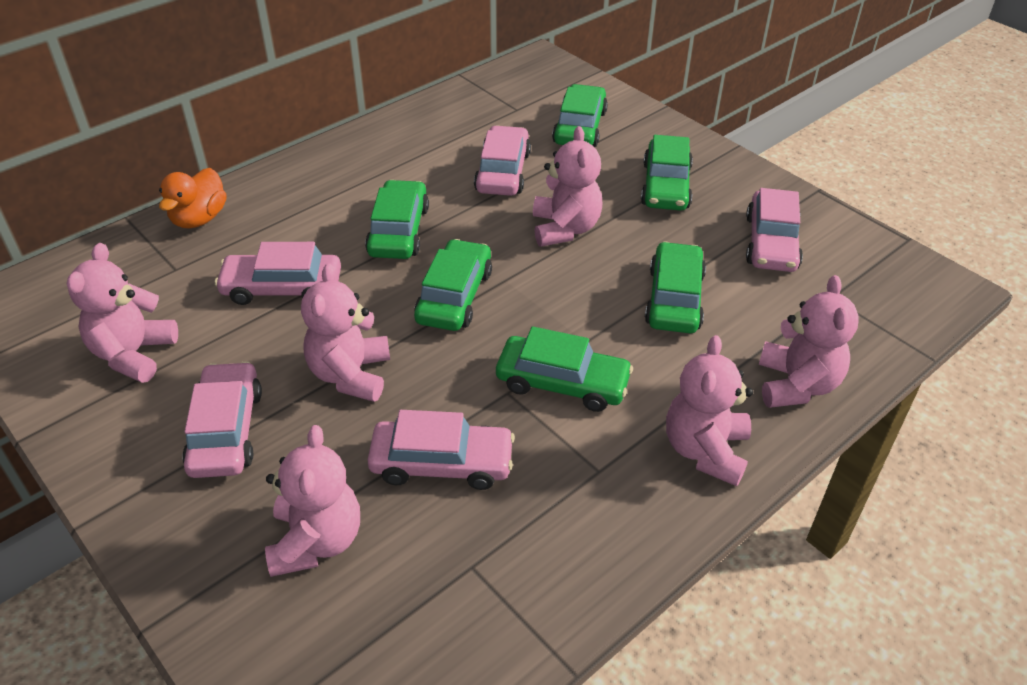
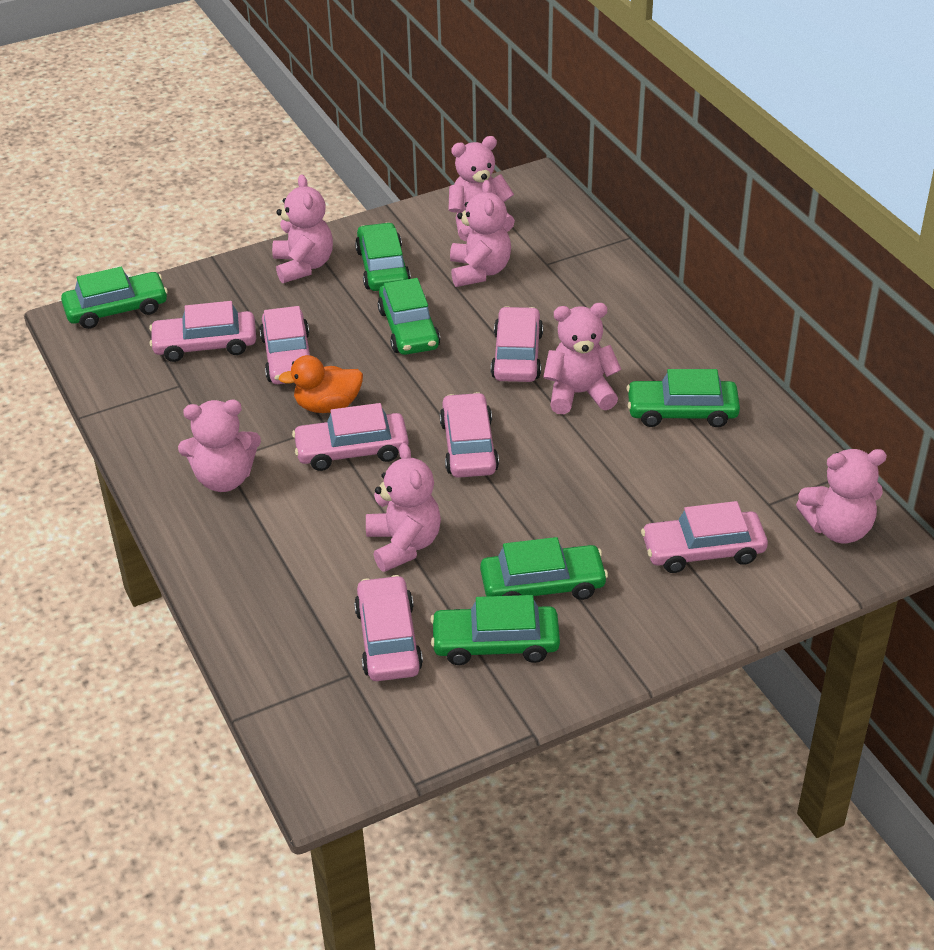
pink car: [182,361,262,478] [215,242,341,305] [367,410,515,490] [474,125,531,196] [746,188,803,272] = 5 -> [149,301,256,362] [260,306,310,384] [292,403,409,471] [354,575,423,681] [440,392,499,478] [491,306,543,382] [641,501,768,573] = 7
pink teddy bear: [67,243,178,383] [265,425,360,577] [301,263,390,402] [533,126,602,247] [666,335,753,486] [759,275,859,408] = 6 -> [178,400,261,492] [272,174,333,283] [366,443,441,572] [448,136,515,241] [450,180,511,287] [543,303,622,414] [796,449,887,543] = 7

